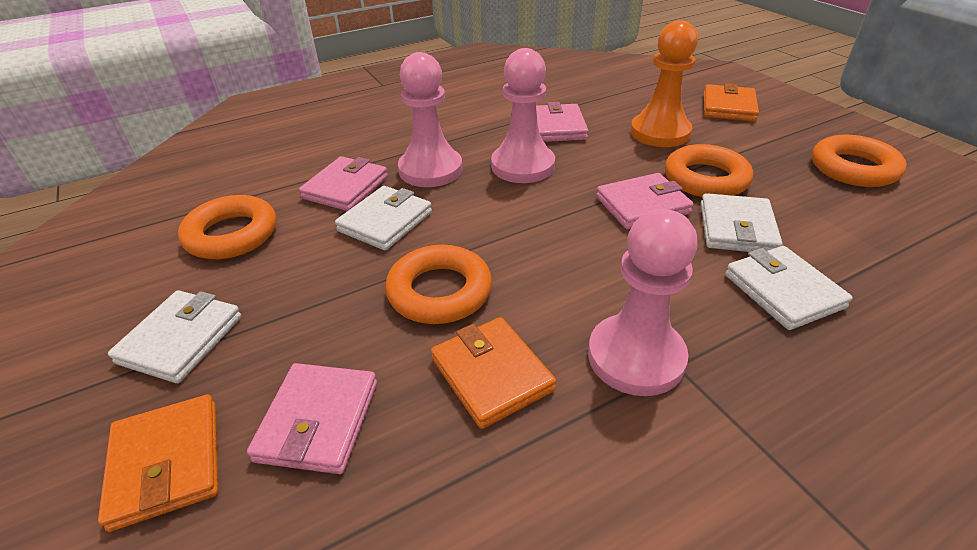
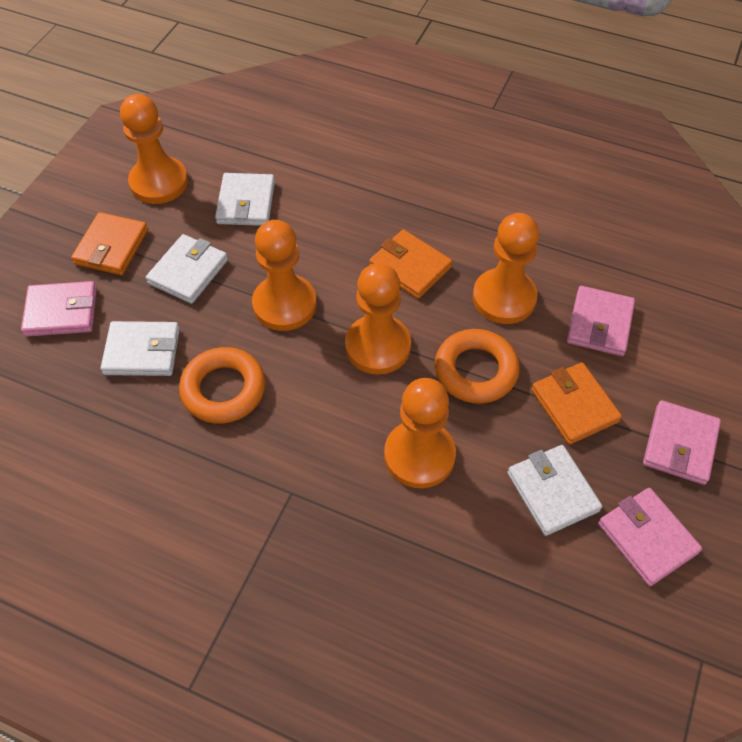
orange pawn: [630,20,698,147] = 1 -> [120,94,188,204] [252,220,317,331] [345,263,411,375] [384,378,456,488] [473,213,539,324] = 5
orange ring: [178,195,276,259] [385,245,492,324] [665,144,753,197] [812,135,907,187] = 4 -> [179,347,266,424] [435,329,520,404] = 2
pink pawn: [398,52,462,187] [491,48,555,183] [588,209,698,396] = 3 -> none = 0

